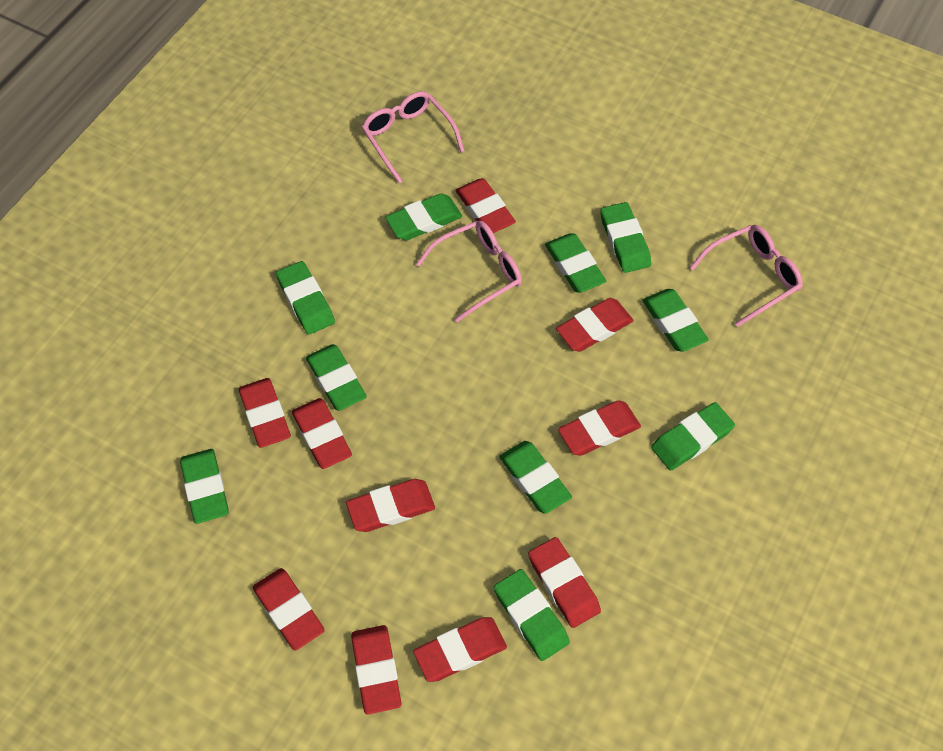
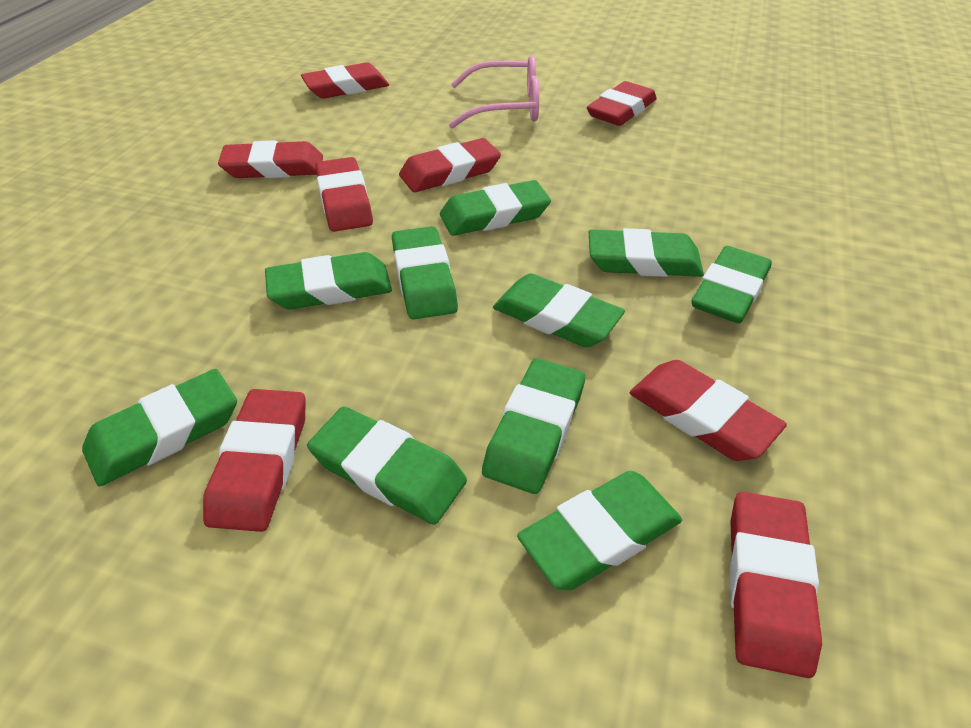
pink glasses: [362,91,464,184] [416,221,522,322] [690,225,803,327] = 3 -> [449,56,539,128] = 1
red eraser: [239,378,291,448] [253,568,325,650] [292,398,352,469] [346,479,435,532] [351,625,401,714] [413,617,507,682] [455,178,516,233] [528,537,601,628] [556,298,634,352] [558,400,641,456] = 10 -> [203,389,306,532] [218,140,323,178] [301,62,389,99] [316,157,373,232] [399,138,501,192] [587,81,657,126] [629,360,787,461] [729,492,822,678] = 8

